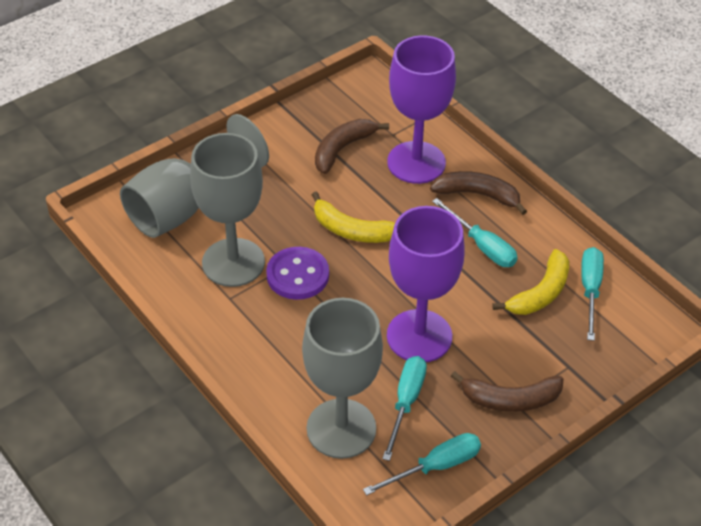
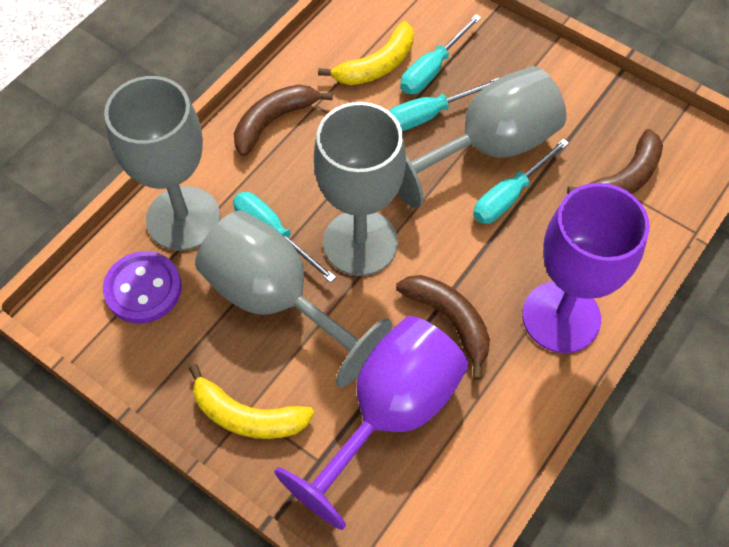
grey goblet: [120,114,269,238] [190,133,265,287] [302,298,383,459] = 3 -> [104,76,220,251] [195,211,392,388] [314,102,406,276] [398,66,566,209] = 4

